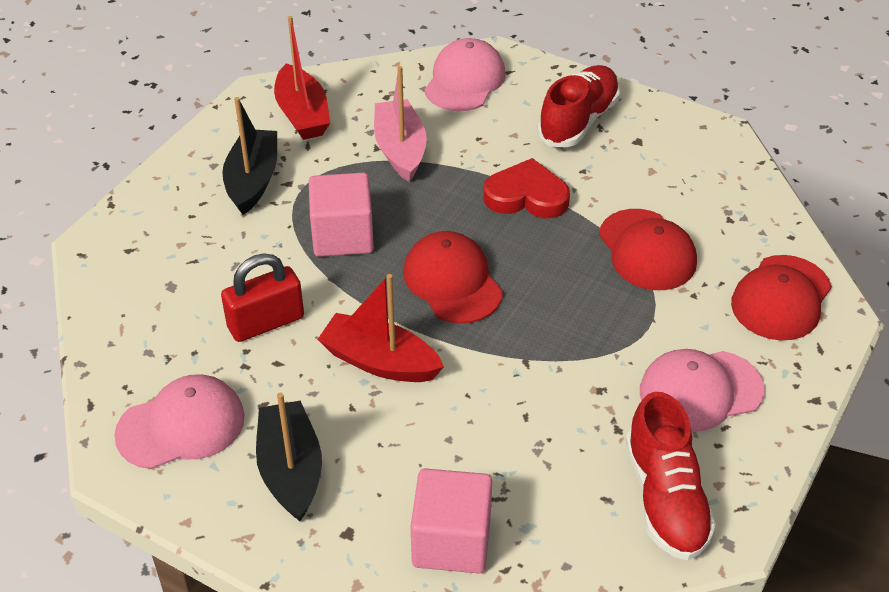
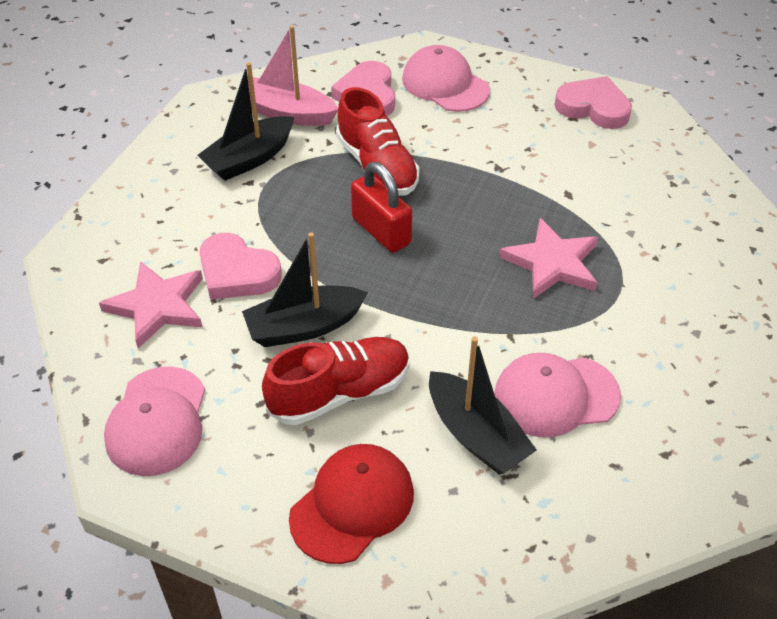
black boat: [222,97,277,215] [256,392,322,521] = 2 -> [198,62,294,181] [242,232,368,347] [429,337,537,475] = 3
pink cube: [309,172,374,257] [411,468,492,573] = 2 -> none = 0
pink heart: none = 0 -> [200,233,282,300] [331,61,395,116] [555,76,632,129] = 3
pink star: none = 0 -> [99,261,203,348] [499,218,598,299] = 2
red boat: [274,16,330,140] [317,274,444,382] = 2 -> none = 0
red cap: [403,231,503,324] [599,209,697,290] [731,255,832,341] = 3 -> [289,444,414,564] = 1
red heart: [484,158,570,218] = 1 -> none = 0

